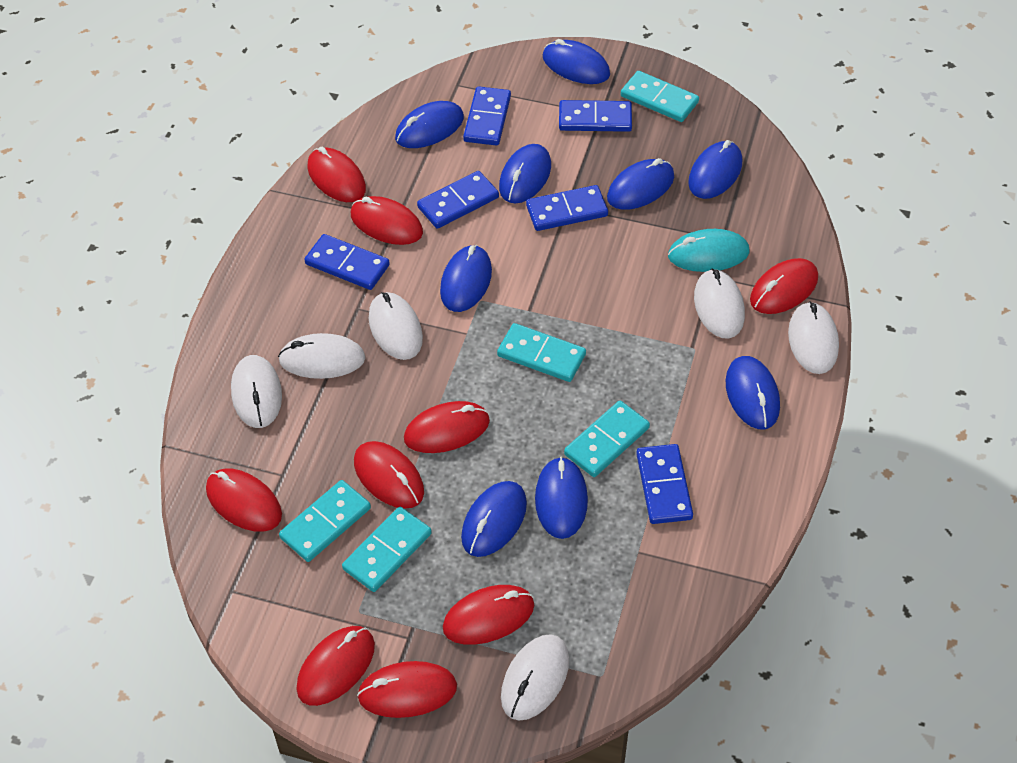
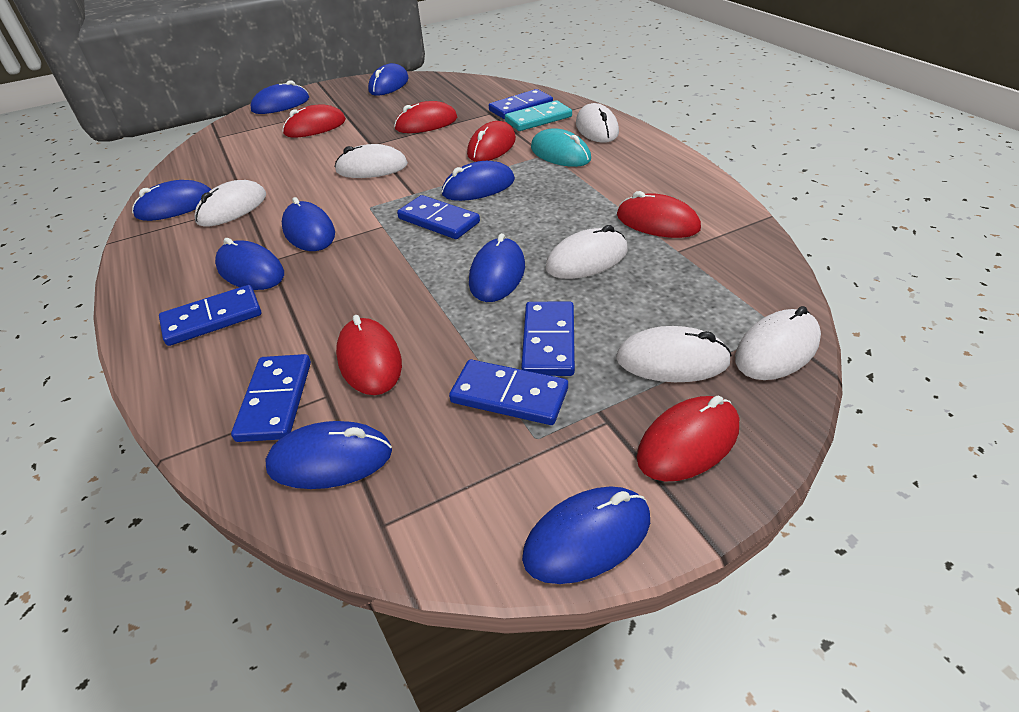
red mouse: [206,468,282,532] [296,626,375,706] [307,147,366,202] [351,196,423,245] [354,441,424,509] [357,661,457,718] [404,401,490,453] [443,585,534,645] [750,258,818,314] = 9 -> [282,104,346,137] [336,315,402,395] [394,101,457,133] [467,121,516,162] [617,191,701,238] [637,396,739,482] = 6
turquoise domino: [279,480,371,562] [342,507,432,592] [497,323,586,382] [564,401,650,477] [621,71,699,122] = 5 -> [505,100,572,131] = 1

